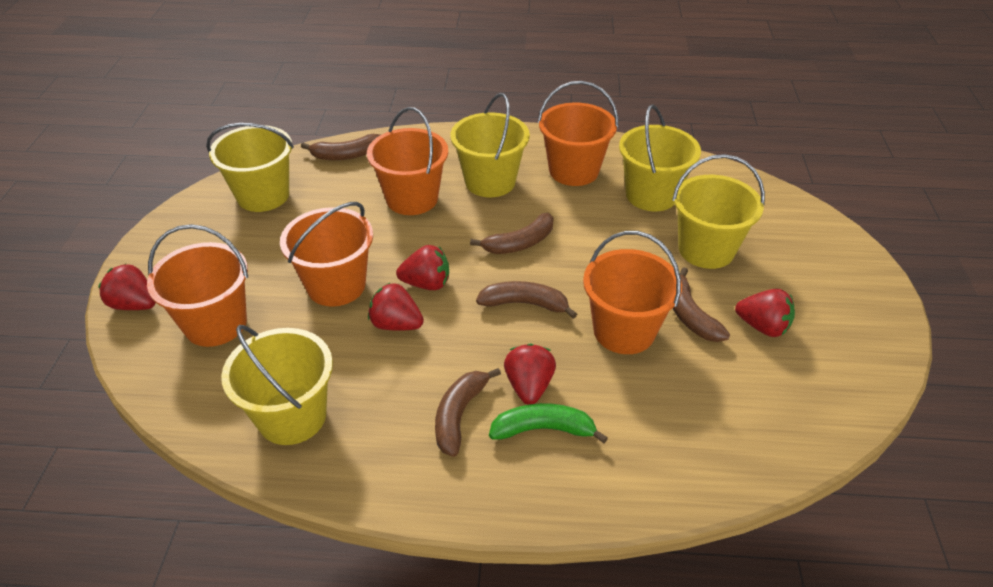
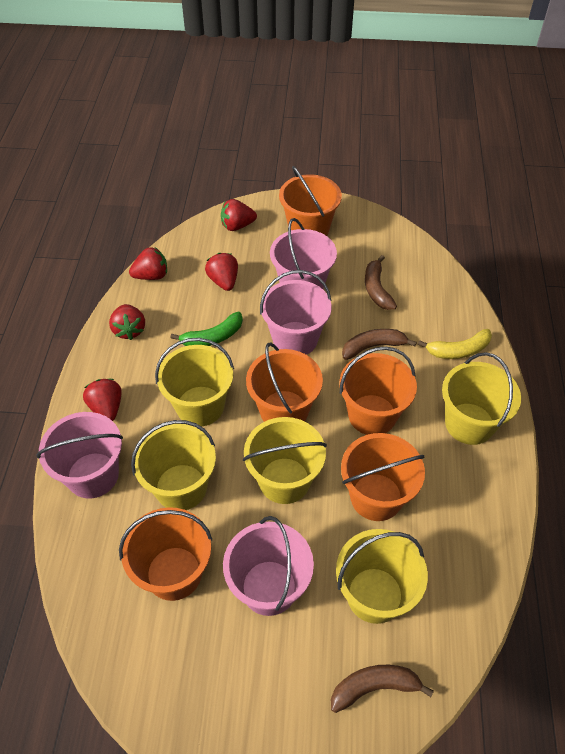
brown banana: [301,134,381,160] [435,368,501,457] [470,213,554,254] [476,281,577,319] [673,267,730,342] = 5 -> [331,665,434,713] [342,329,417,360] [365,255,397,310] = 3
pink bucket: none = 0 -> [36,412,123,498] [223,516,314,616] [260,270,332,355] [270,218,337,289] = 4
yellow banana: none = 0 -> [418,329,492,359] = 1

